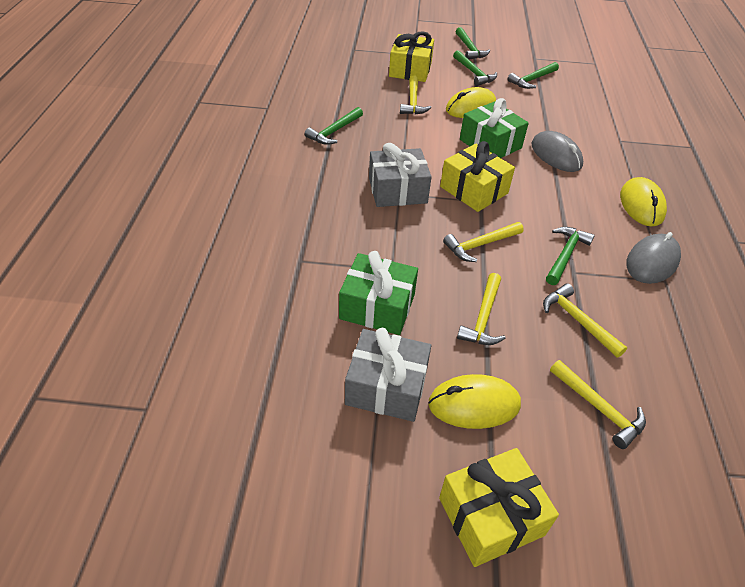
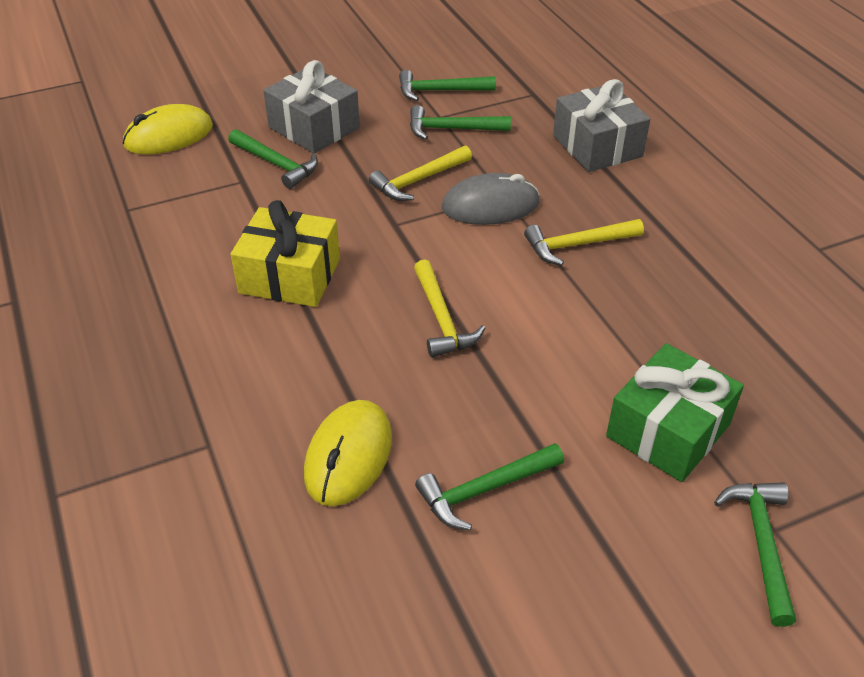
green gift: [339,251,418,335] [460,98,529,158] = 2 -> [606,343,744,482] = 1
grey mouse: [532,131,583,172] [626,232,681,284] = 2 -> [442,173,540,225] = 1
yellow gift: [389,31,434,82] [439,448,559,567] [440,141,515,212] = 3 -> [231,200,340,307] = 1
yellow hammer: [400,75,431,114] [443,222,524,262] [457,273,506,345] [543,283,627,358] [550,360,646,449] = 5 -> [369,146,472,201] [414,260,485,358] [524,219,644,265] = 3
yellow mouse: [428,374,521,429] [446,87,496,118] [620,177,667,226] = 3 -> [122,104,213,155] [304,400,392,506] = 2

